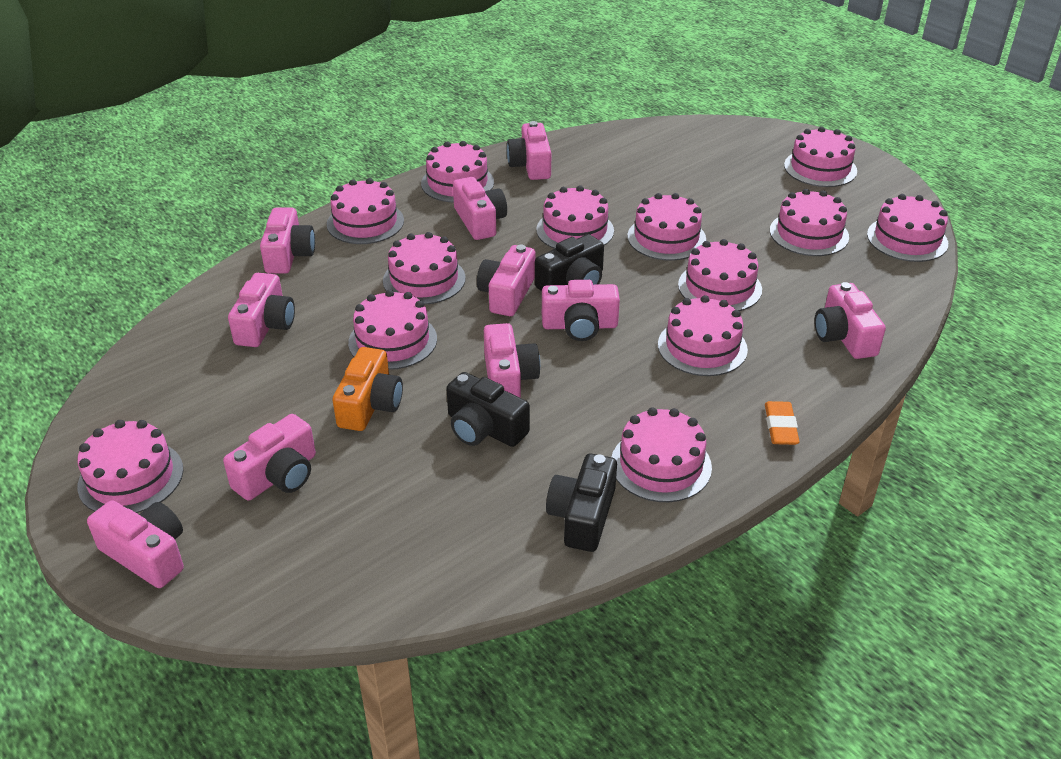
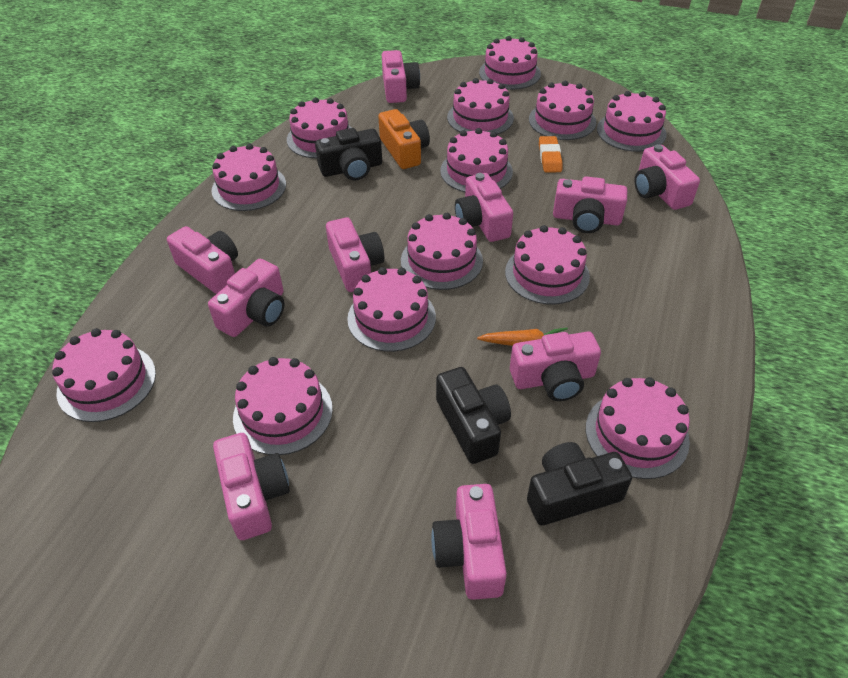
orange carrot: none = 0 -> [477,328,568,346] = 1

